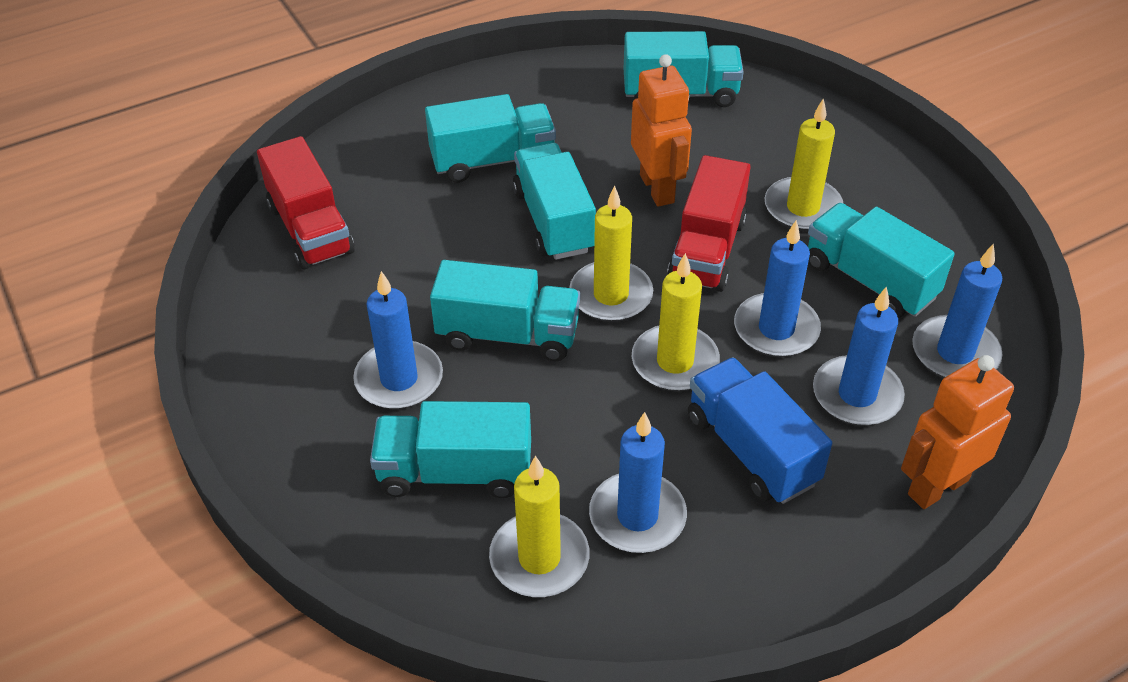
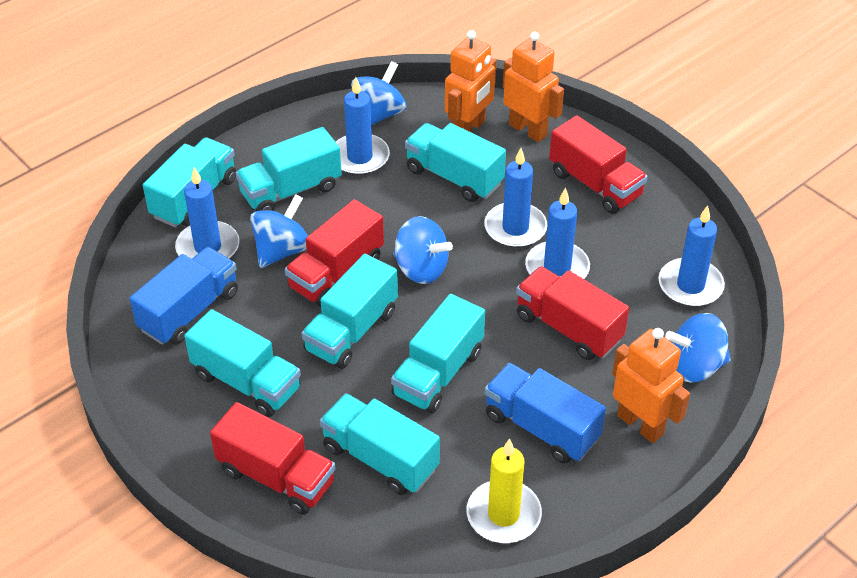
blue spinning top: none = 0 -> [250,194,308,268] [351,61,406,126] [393,216,453,284] [665,313,731,382] = 4
blue truck: [688,357,832,504] = 1 -> [130,247,238,345] [485,363,606,464] = 2
orange robot: [631,54,692,207] [901,355,1014,509] = 2 -> [445,30,497,132] [503,32,564,142] [612,328,690,443] = 3
red truck: [257,136,355,269] [667,155,751,292] = 2 -> [210,402,336,515] [285,199,384,307] [516,266,629,360] [549,115,648,214] = 4
turquoise truck: [370,401,531,498] [425,94,556,183] [430,260,580,361] [513,143,596,260] [624,31,743,107] [808,203,955,318] = 6 -> [143,137,236,227] [184,309,301,417] [236,127,342,211] [301,254,398,369] [320,393,440,495] [391,294,485,414] [405,123,506,202] = 7
yellow candle: [489,455,589,597] [569,186,653,322] [632,253,720,391] [764,98,844,231] = 4 -> [466,438,542,543] = 1

